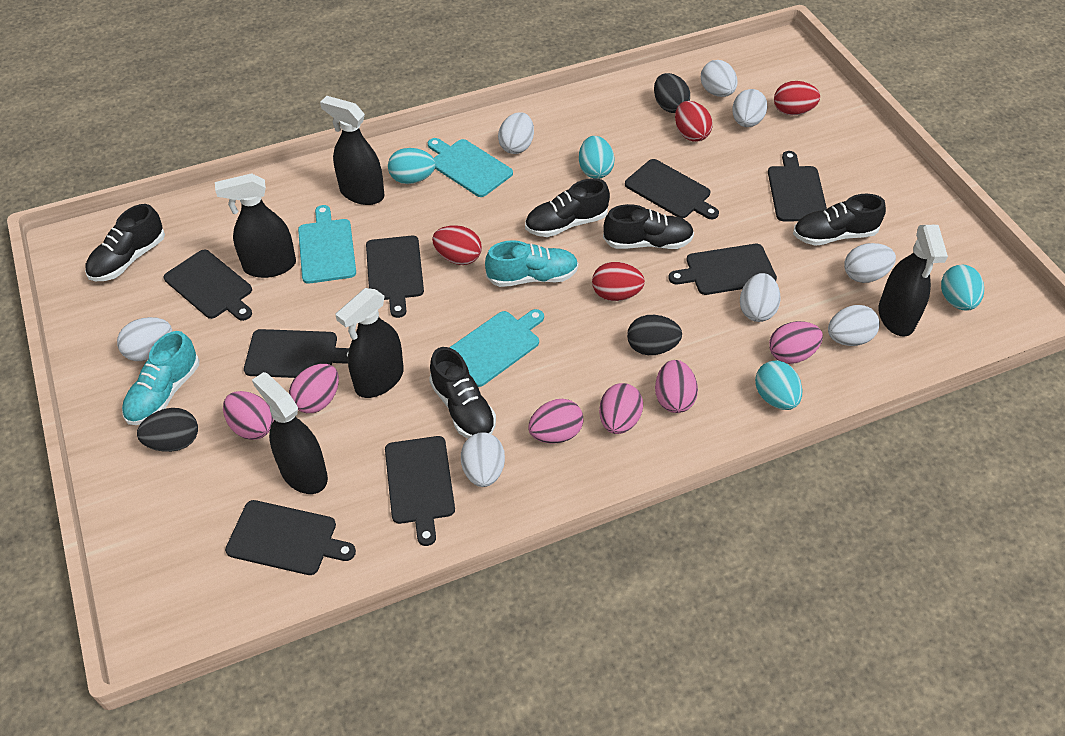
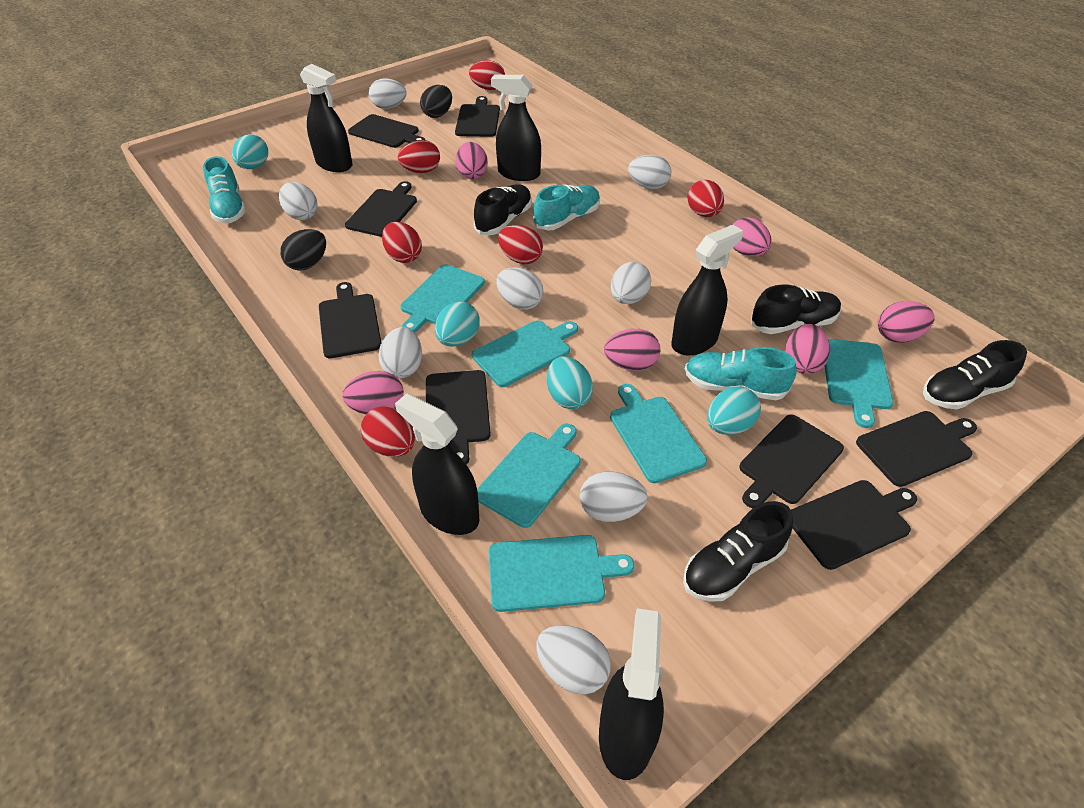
black egg: [137,408,198,452] [627,315,682,355] [654,73,690,113] = 3 -> [280,229,326,271] [420,85,452,118] = 2
black shoe: [85,204,165,281] [429,347,496,438] [525,178,610,237] [603,204,694,249] [793,194,886,246] = 5 -> [474,184,532,235] [683,501,793,602] [751,285,841,334] [923,340,1027,409] = 4
red egg: [432,225,482,265] [592,262,645,301] [675,101,713,142] [774,81,820,115] = 4 -> [361,406,415,457] [382,222,422,263] [398,140,440,173] [469,60,505,90] [498,225,543,264] [687,180,724,217] = 6
turquoise cutting board: [298,205,356,284] [428,138,513,197] [449,309,544,387] = 3 -> [401,264,485,333] [472,320,578,387] [477,424,580,528] [489,535,634,612] [610,384,707,483] [824,339,893,428] = 6
turquoise shoe: [122,331,199,425] [485,240,578,287] = 2 -> [203,156,246,223] [533,184,600,230] [685,347,797,400] = 3

